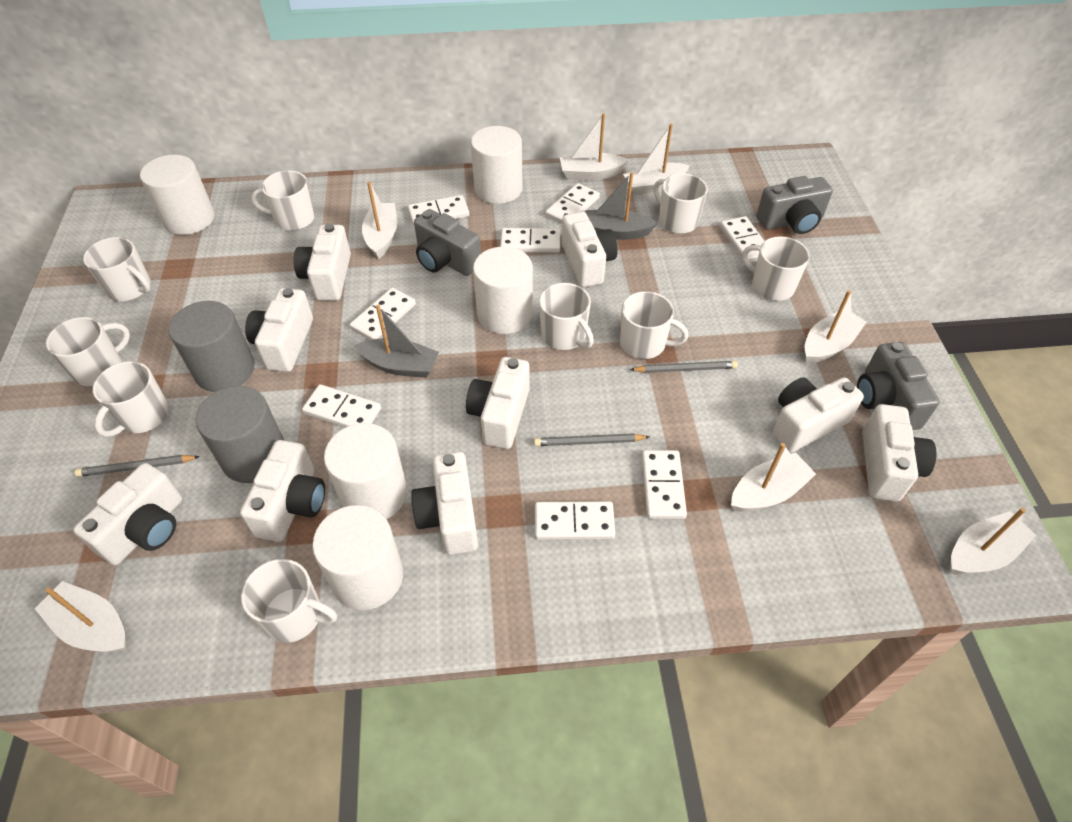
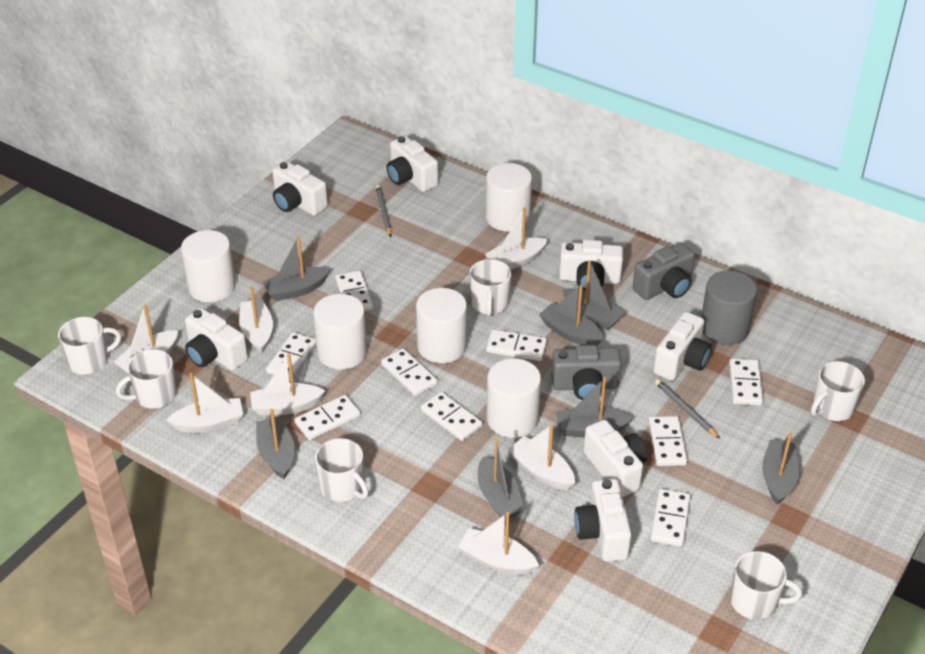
grey boat: [355,305,439,378] [585,172,658,240] = 2 -> [256,408,295,479] [262,236,330,301] [478,439,524,520] [539,285,603,345] [556,377,633,438] [562,260,625,330] [762,433,800,504] = 7
grey camera: [414,209,481,276] [756,176,833,234] [857,342,940,430] = 3 -> [551,345,622,400] [633,243,695,300] = 2
grey cylinder: [168,301,254,392] [196,386,284,483] = 2 -> [701,271,757,345] = 1
grey pencil: [75,455,200,477] [534,433,649,446] [630,361,738,373] = 3 -> [376,185,392,237] [655,379,720,439] = 2
white camera: [73,463,182,565] [240,440,325,542] [245,288,313,372] [293,223,351,301] [411,452,478,555] [466,357,530,449] [562,212,618,287] [772,377,864,453] [862,404,937,502] = 9 -> [185,308,248,371] [272,161,328,216] [387,136,438,192] [559,240,623,291] [575,479,631,562] [584,420,648,497] [654,312,712,381] = 7
white domino: [302,384,381,428] [350,288,416,340] [408,195,469,227] [500,228,560,253] [535,501,615,540] [545,183,600,224] [642,450,687,519] [720,216,764,262] = 8 -> [266,332,316,380] [294,395,360,440] [335,271,373,311] [381,348,438,396] [421,392,483,441] [486,329,547,361] [649,416,688,466] [651,489,691,547] [729,358,763,405] = 9
white mug: [46,317,130,386] [83,237,151,301] [93,361,169,437] [241,559,337,643] [251,170,315,231] [539,283,594,350] [620,291,688,359] [654,173,708,234] [742,236,810,301] = 9 -> [58,317,121,375] [116,349,177,409] [315,438,369,502] [469,259,511,317] [730,551,802,620] [811,361,865,421] = 6

